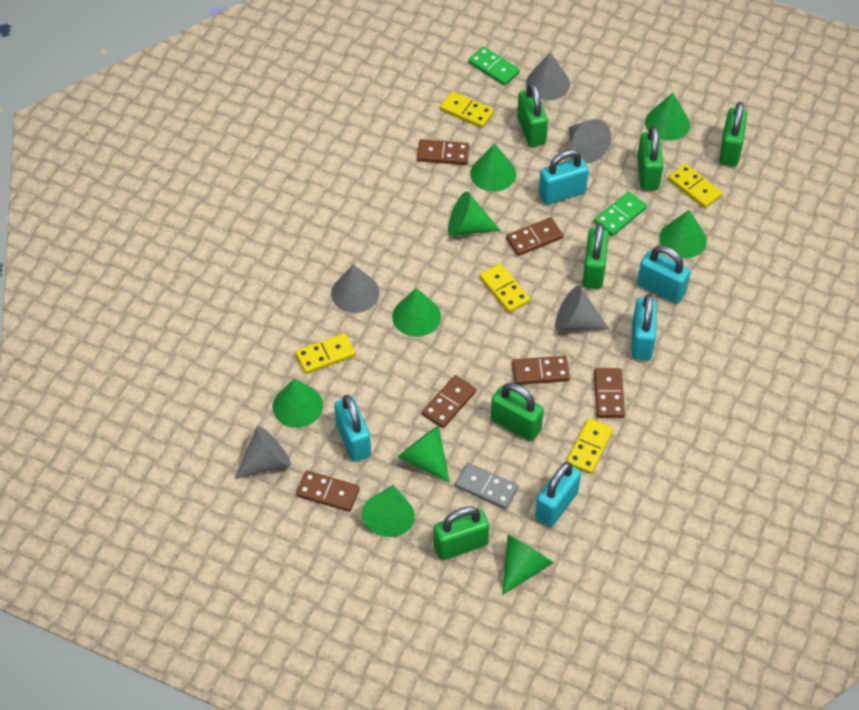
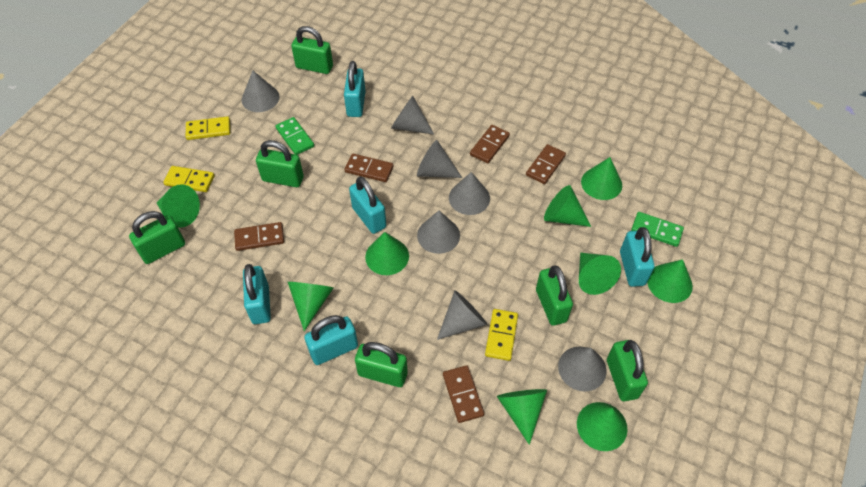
brown domino: [296,471,360,512] [417,139,470,165] [422,375,476,428] [506,217,563,256] [512,356,570,385] [594,368,625,418] = 6 -> [234,222,284,251] [344,154,393,182] [443,365,484,423] [470,125,510,163] [526,144,566,184] = 5
grey cone: [235,426,291,479] [331,264,380,313] [526,52,570,100] [555,286,610,330] [569,119,611,163] = 5 -> [242,71,280,112] [391,96,434,135] [417,140,462,178] [417,210,460,254] [437,290,487,340] [449,172,490,215] [558,347,606,391] = 7
grey domino: [455,463,518,509] = 1 -> none = 0
yellow domino: [295,333,356,374] [440,91,494,128] [479,263,530,313] [566,418,613,474] [668,164,722,208] = 5 -> [163,166,214,192] [186,116,230,140] [485,309,518,361] = 3

